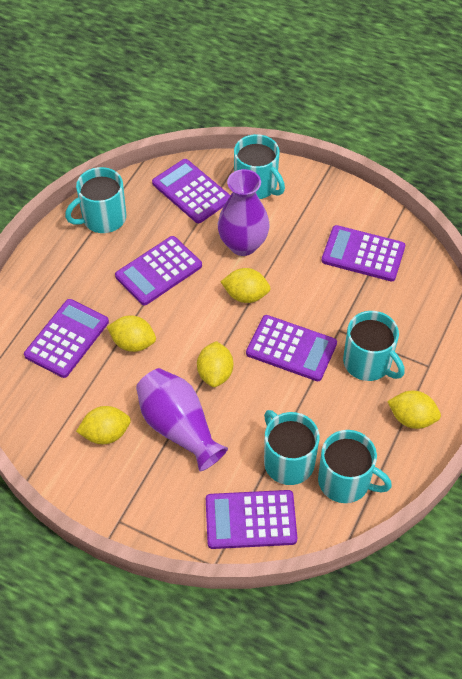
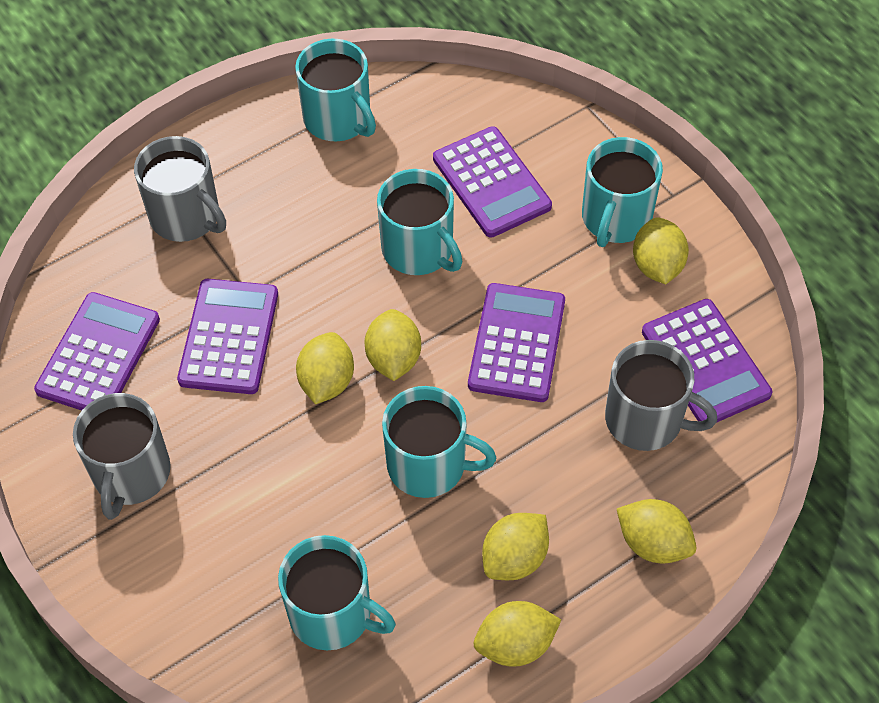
grey mug: none = 0 -> [73,393,171,520] [134,136,226,242] [605,340,717,451] = 3
purple calculator: [24,299,109,378] [115,236,202,305] [152,159,231,223] [206,490,297,549] [246,315,337,381] [321,225,405,281] = 6 -> [34,292,160,410] [177,279,278,394] [433,126,552,238] [468,283,565,402] [642,299,772,422] = 5
purple vase: [136,368,228,471] [218,169,270,256] = 2 -> none = 0
yellow lemon: [76,406,131,444] [107,315,156,352] [197,341,233,387] [221,268,270,303] [387,391,441,429] = 5 -> [296,332,354,404] [364,309,421,381] [474,601,561,667] [482,513,549,580] [617,499,696,564] [633,218,689,284] = 6

